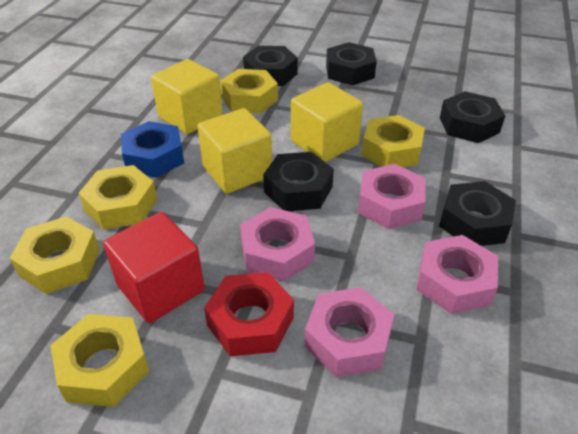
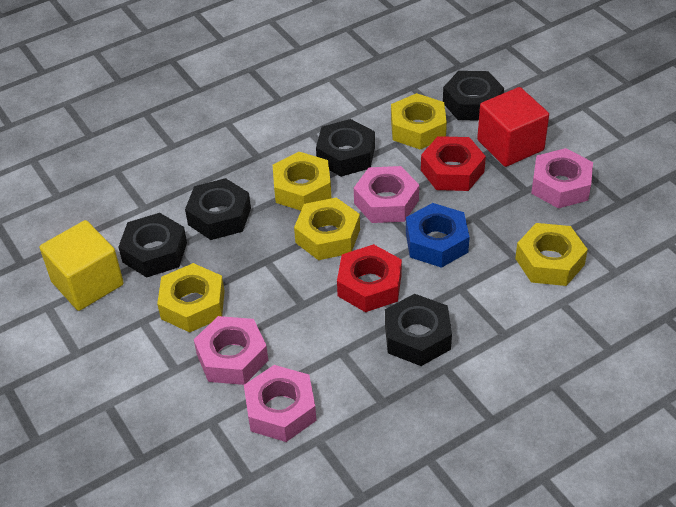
red nut: [204,272,294,356] = 1 -> [337,244,402,312] [421,136,486,191] = 2
yellow cube: [151,59,223,134] [197,108,272,194] [291,82,363,162] = 3 -> [40,220,124,311] = 1

